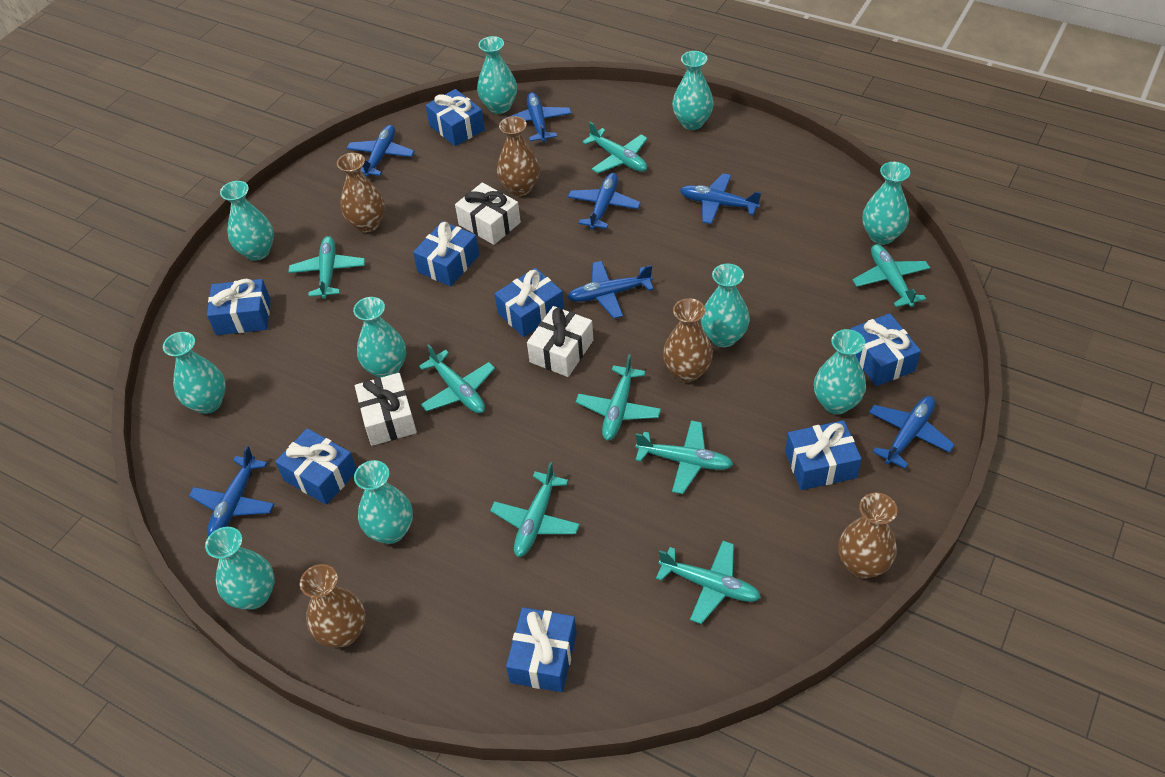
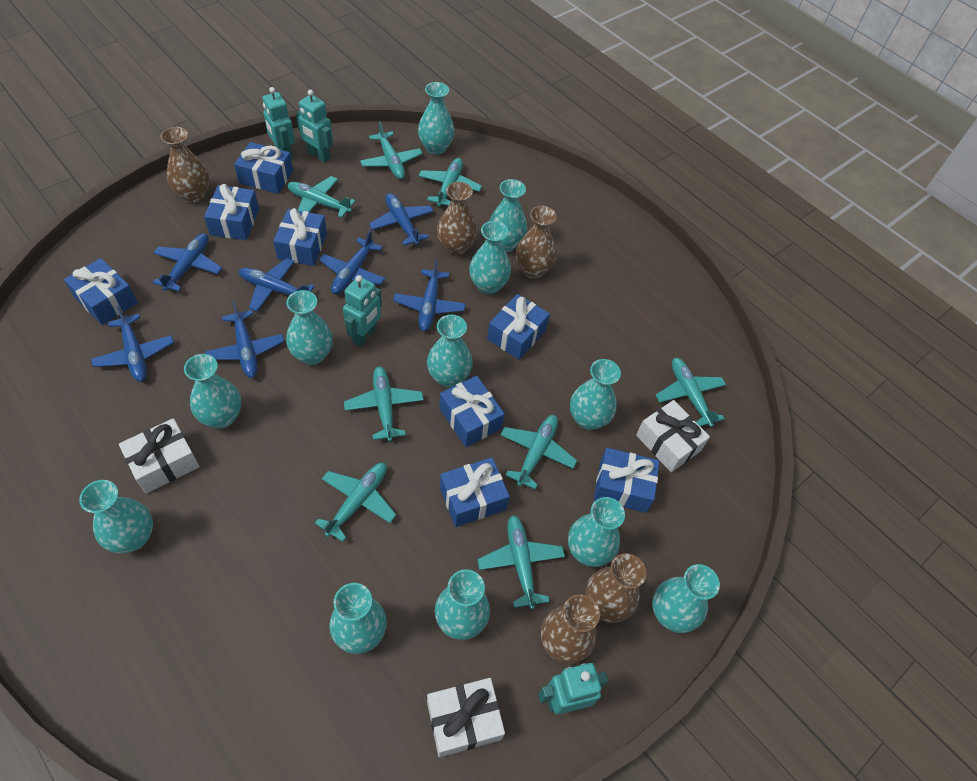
turquoise robot: none = 0 -> [262,87,295,160] [296,90,333,163] [343,275,382,346] [538,663,608,715] = 4
turquoise vase: [163,332,226,414] [205,527,275,610] [220,181,274,261] [353,297,406,378] [354,460,413,544] [477,36,517,114] [672,51,714,130] [701,264,750,347] [814,329,866,414] [863,162,910,245] = 10 -> [79,480,153,553] [184,354,241,428] [286,290,333,365] [329,583,387,654] [418,82,455,155] [427,315,473,388] [435,569,490,640] [469,221,511,294] [489,179,527,252] [568,497,625,567] [570,359,621,430] [652,564,720,633] = 12

